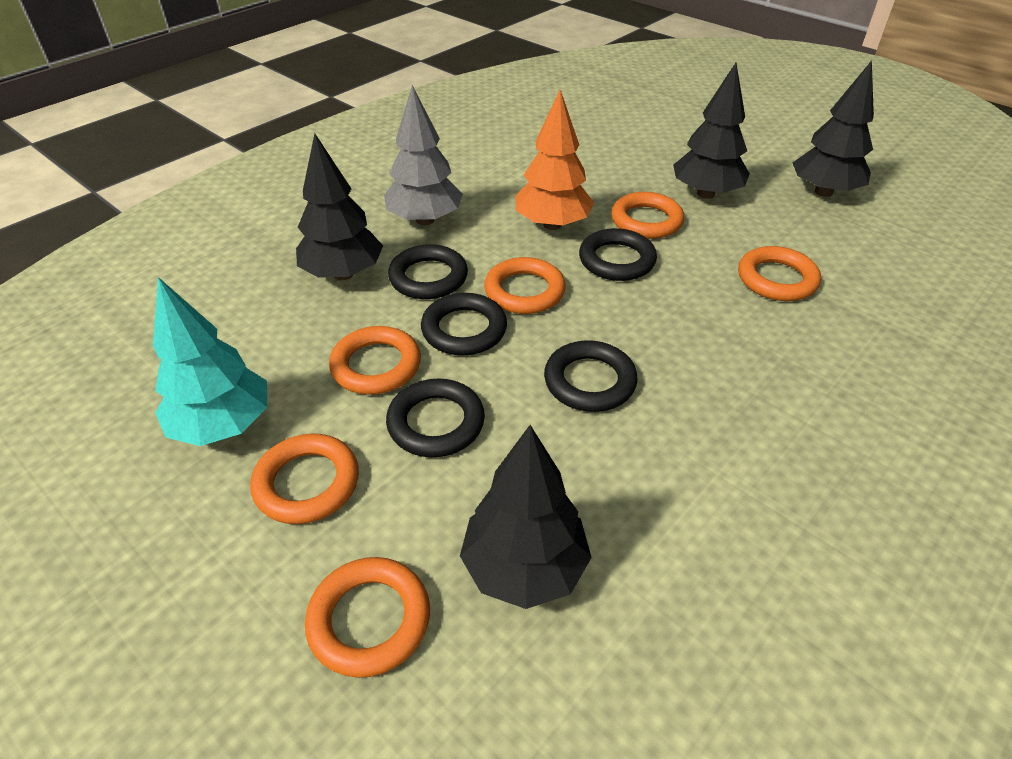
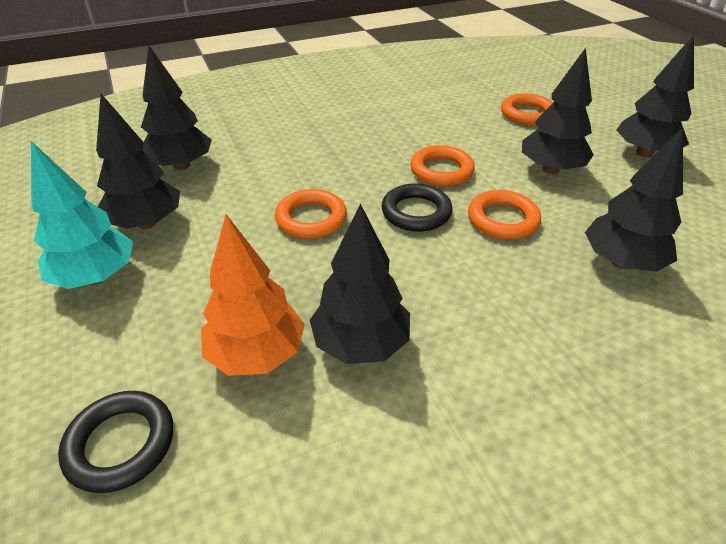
black ring: [386,379,485,457] [388,244,468,299] [421,293,507,356] [544,340,638,412] [579,228,657,281] = 5 -> [58,391,173,493] [382,183,452,232] = 2
black tree: [296,133,383,280] [460,425,592,609] [673,63,750,199] [792,60,874,197] = 4 -> [96,94,180,229] [141,45,212,170] [310,204,410,364] [522,48,594,174] [585,128,683,272] [617,35,694,158] = 6
grey tree: [384,85,463,225] = 1 -> none = 0
orange ring: [250,434,359,524] [305,557,430,678] [329,326,421,395] [484,257,566,314] [611,192,684,239] [738,246,821,301] = 6 -> [275,189,347,239] [410,145,475,186] [468,190,541,240] [501,93,553,125] = 4

